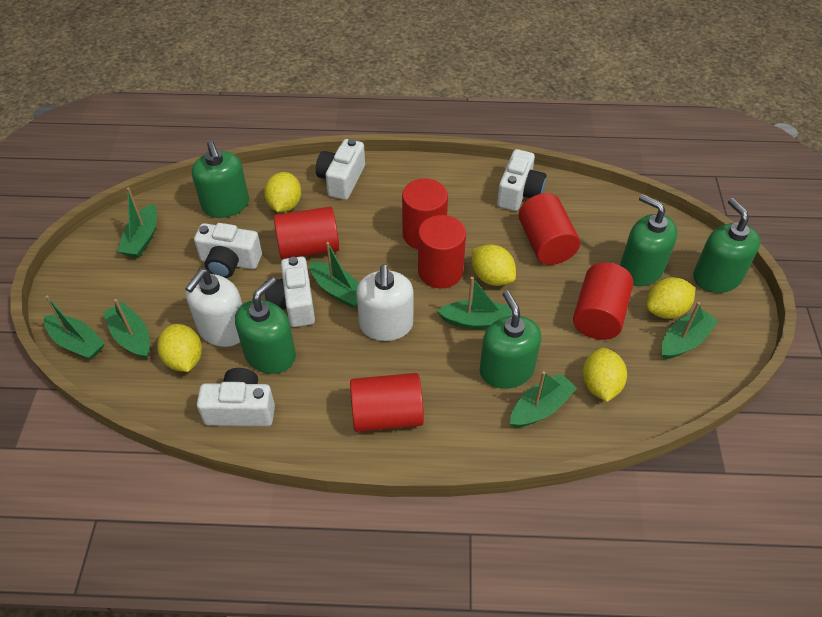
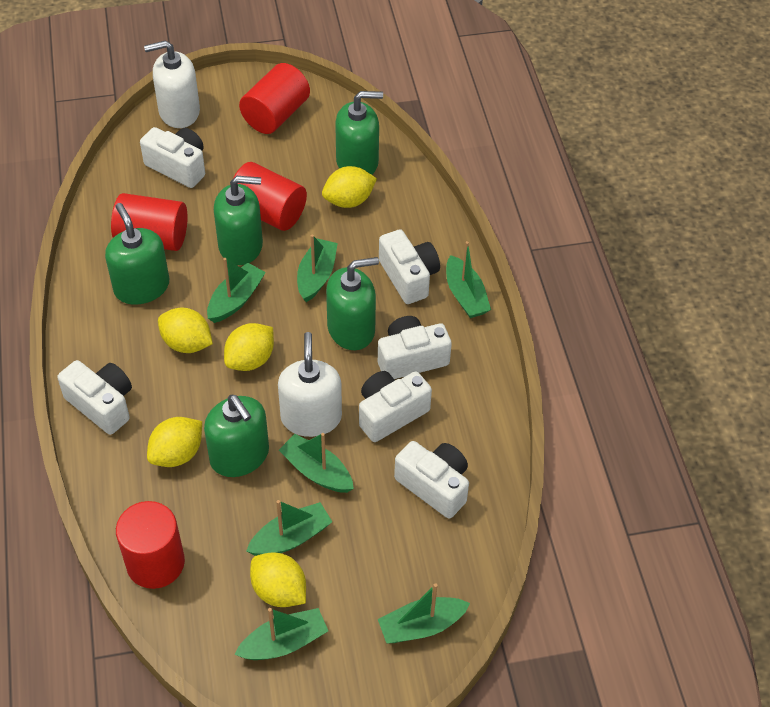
red cylinder: [274,207,339,260] [350,373,424,432] [402,179,448,249] [418,215,466,288] [518,193,580,265] [573,262,633,340] = 6 -> [111,193,188,251] [116,501,185,589] [233,162,307,231] [239,63,310,134] = 4
white camera: [194,223,262,278] [197,368,275,426] [264,256,315,327] [316,139,365,200] [497,149,546,211] = 5 -> [57,360,132,435] [140,127,205,188] [359,371,432,442] [378,316,452,379] [379,229,440,304] [394,441,469,519] = 6

